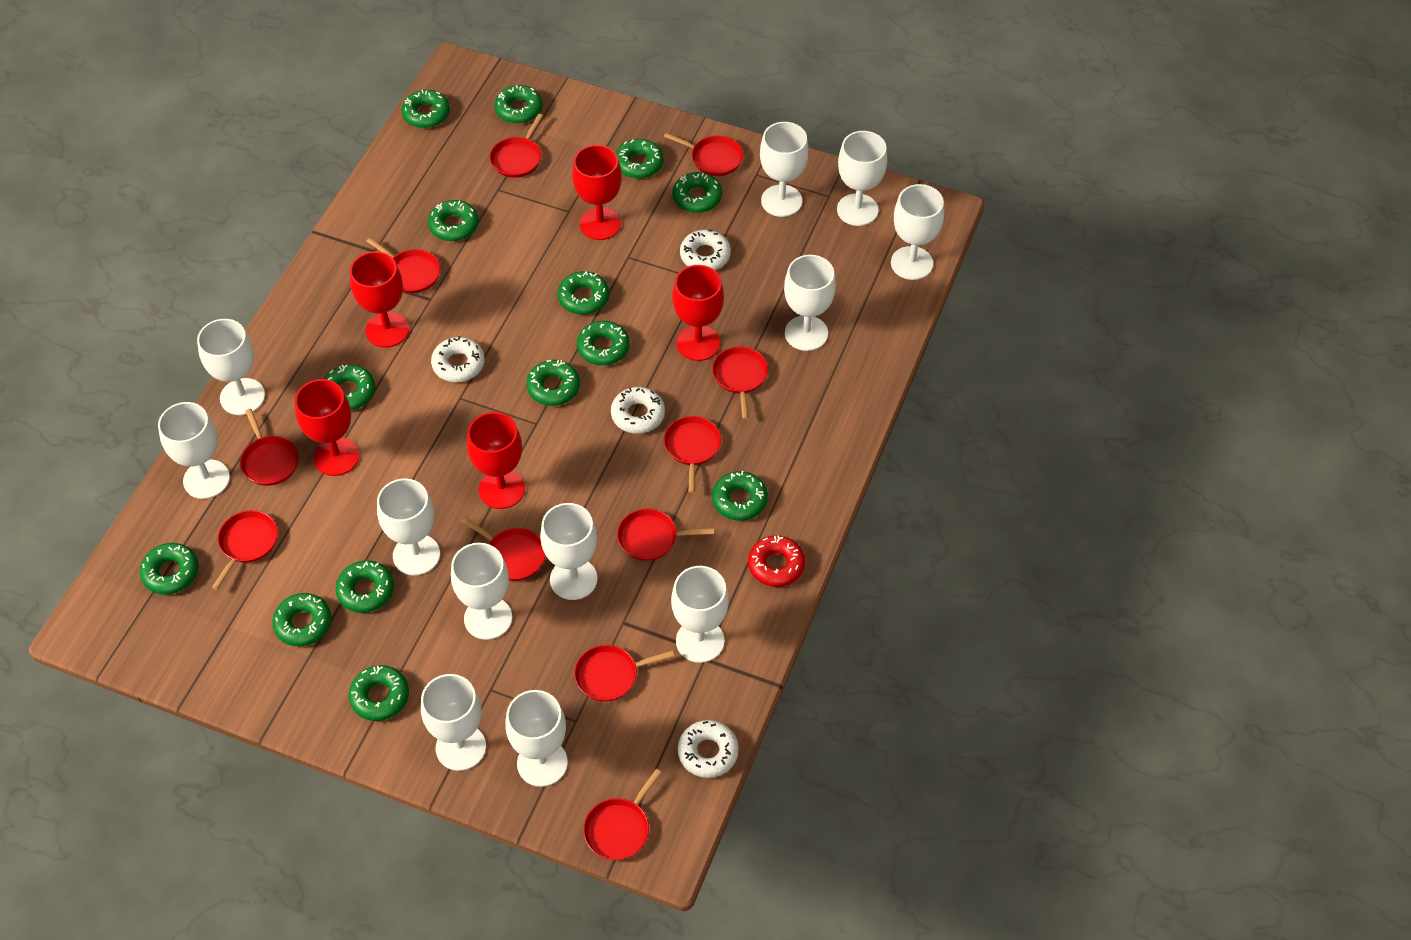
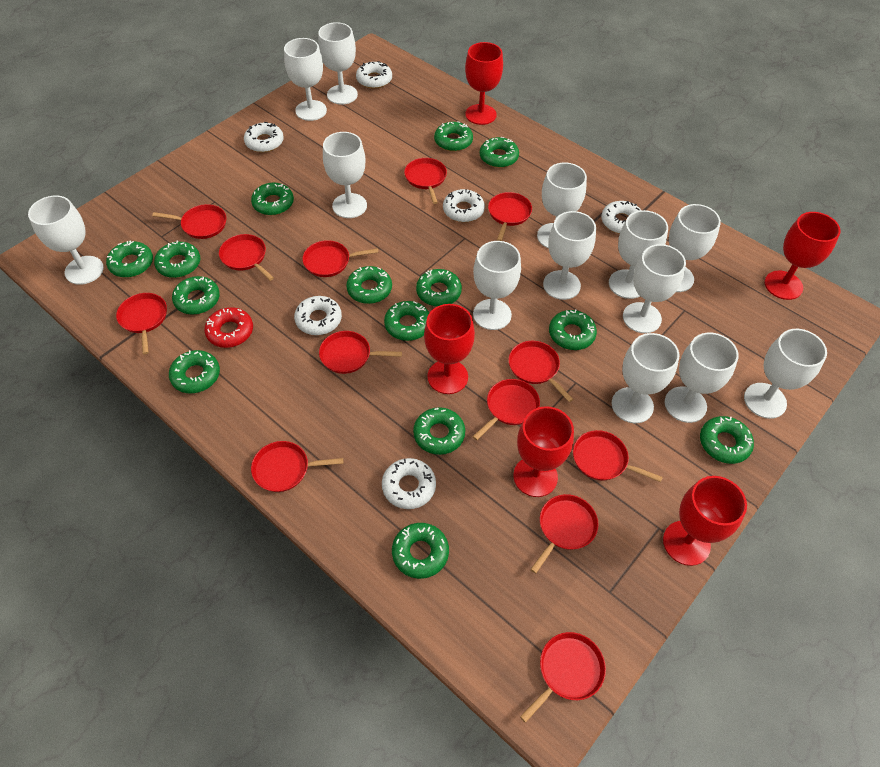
red pan: [212,510,278,590] [240,408,299,486] [366,238,440,293] [461,517,546,581] [490,114,543,178] [574,645,674,702] [583,769,662,860] [617,509,714,561] [664,133,743,176] [664,416,721,493] [712,347,768,420] = 11 -> [116,293,167,354] [152,204,226,239] [219,234,274,281] [251,441,343,492] [302,240,379,277] [319,331,402,374] [404,158,447,204] [473,379,540,440] [488,192,532,241] [509,341,573,402] [520,632,606,723] [530,494,599,574] [573,430,663,482] = 13
white donut: [431,336,485,382] [611,387,665,434] [678,720,739,778] [680,230,731,270] = 4 -> [244,122,284,152] [294,296,342,335] [356,61,392,89] [382,458,436,509] [443,189,485,222] [601,201,641,234] = 6
white goblet: [158,402,230,499] [197,319,265,415] [377,478,440,576] [421,674,486,771] [451,543,512,640] [505,690,568,787] [540,503,598,600] [671,566,729,663] [760,122,809,217] [784,255,836,351] [837,131,887,226] [891,184,944,280] = 12 -> [28,195,104,285] [284,38,327,121] [318,22,358,105] [323,132,367,218] [473,241,521,330] [537,162,587,248] [543,211,596,300] [609,210,668,299] [612,333,679,423] [623,244,686,333] [665,332,739,423] [669,204,721,292] [744,329,827,419] = 13

